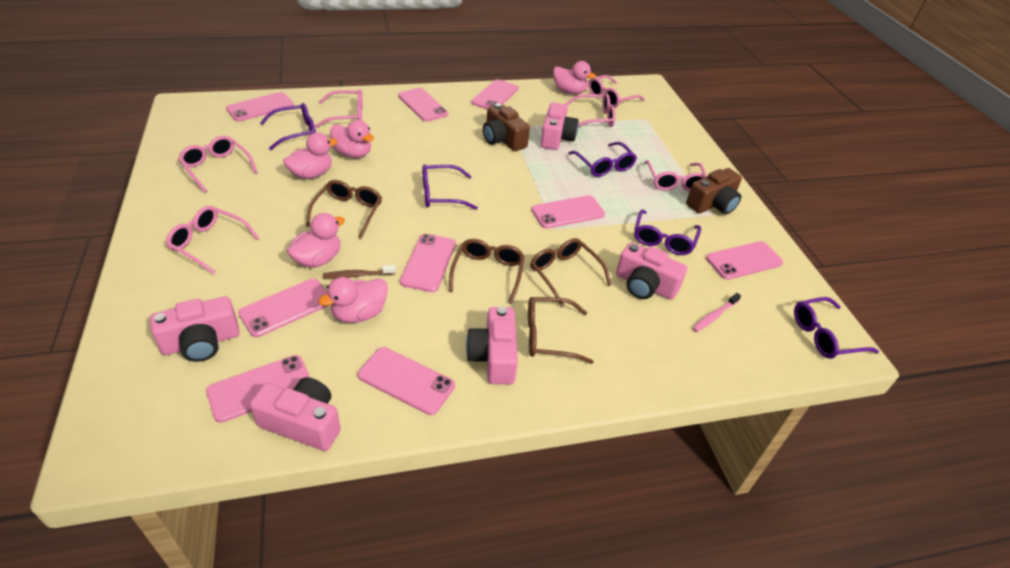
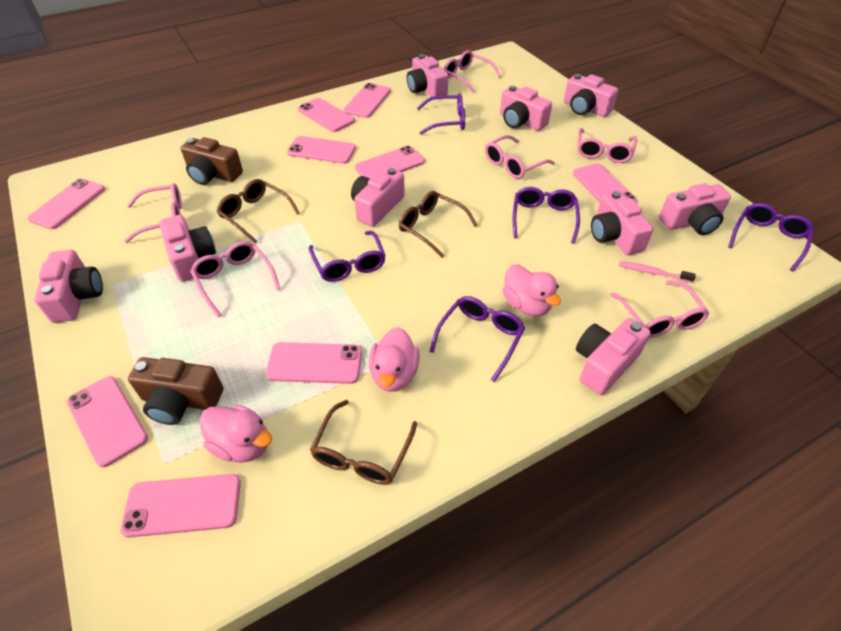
brown glasses: [306,180,382,239] [449,239,525,304] [528,297,593,364] [530,238,612,307] = 4 -> [216,179,300,244] [310,400,417,485] [399,191,478,258] = 3
brown toothbrush: [323,265,396,279] = 1 -> none = 0
pink camera: [150,296,240,362] [250,377,341,451] [466,307,518,384] [541,102,579,150] [616,242,687,300] = 5 -> [34,250,103,323] [160,215,216,282] [351,168,405,227] [407,54,448,97] [500,86,552,131] [564,74,618,117] [576,318,651,395] [591,191,654,255] [659,183,731,235] = 9
pink duck: [283,132,337,179] [287,213,345,268] [318,277,388,323] [330,120,374,158] [553,61,596,94] = 5 -> [199,405,272,462] [369,327,420,392] [503,264,561,316] = 3

